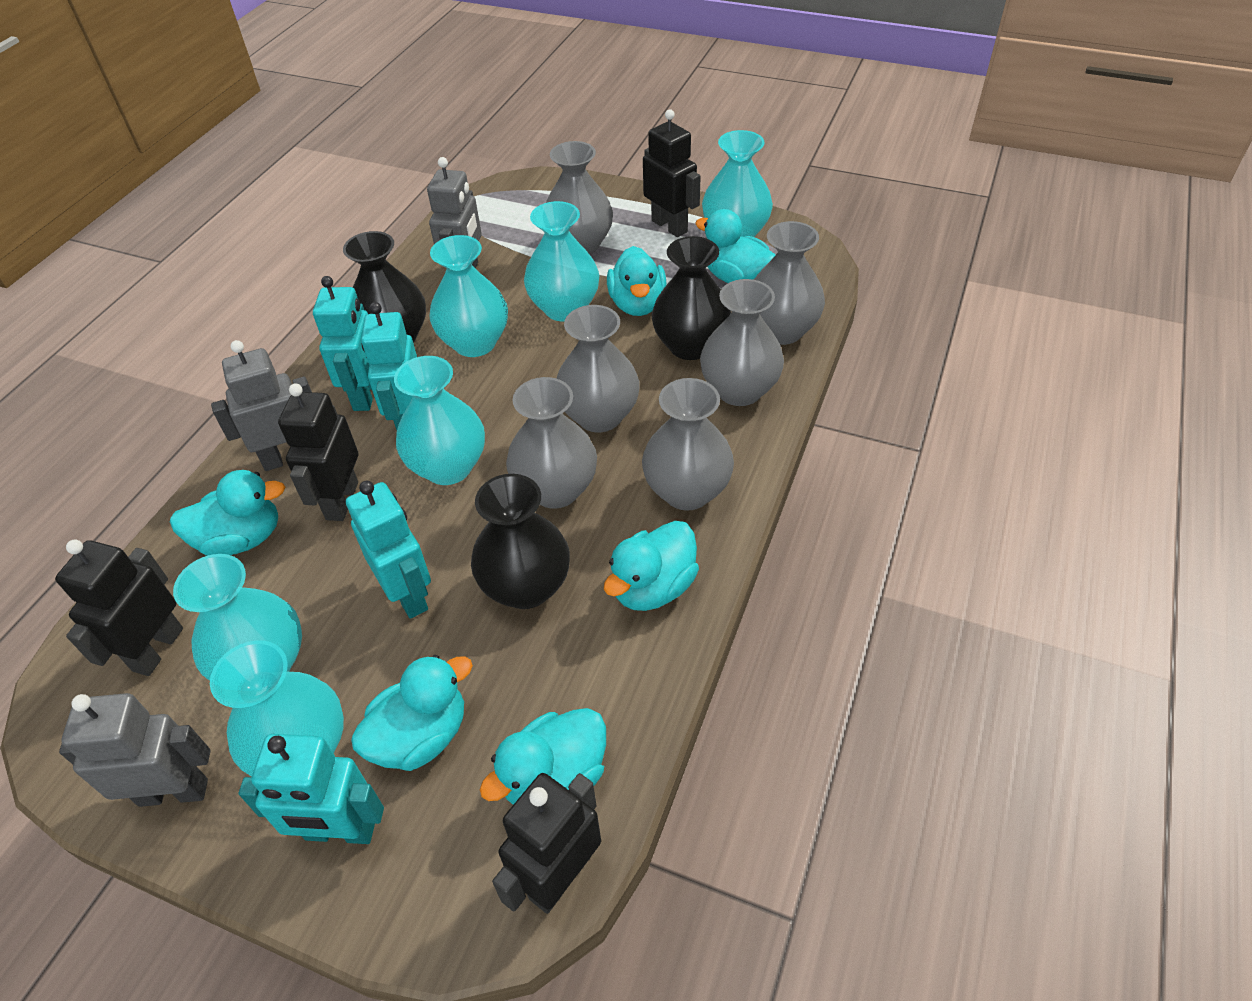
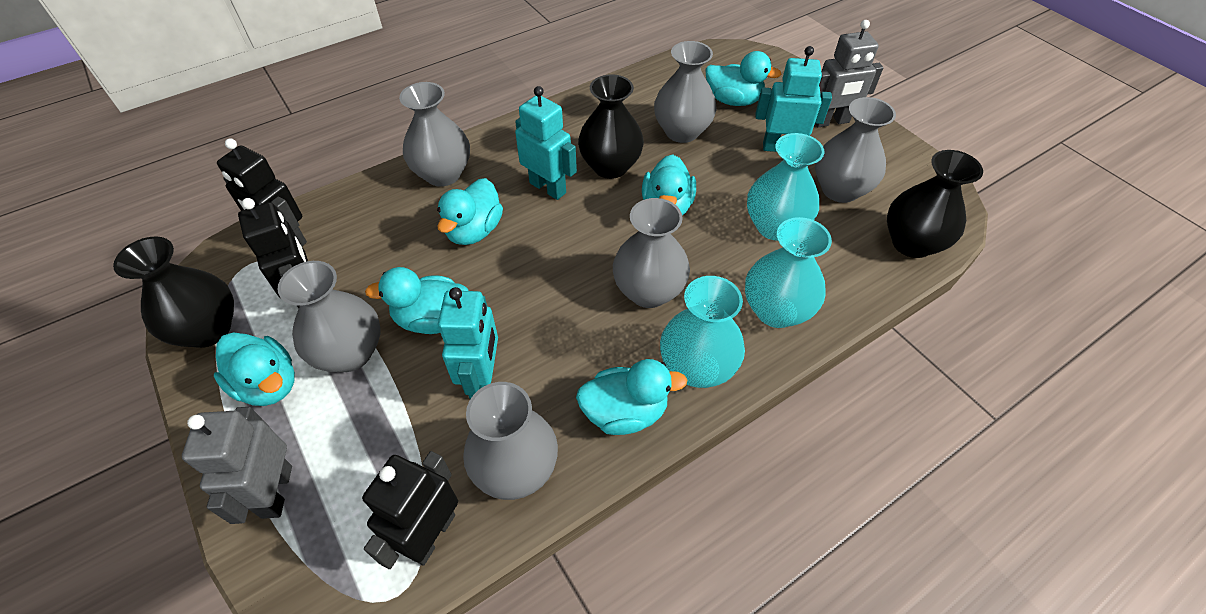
black robot: [55,539,183,676] [278,383,358,521] [492,773,601,914] [643,109,701,237] = 4 -> [217,138,307,246] [238,198,308,308] [362,451,458,569] = 3
grey robot: [59,693,211,807] [211,340,312,471] [427,157,482,268] = 3 -> [182,407,292,524] [815,20,883,127] = 2
turquoise robot: [239,734,384,844] [313,276,373,411] [346,481,431,619] [361,302,417,430] = 4 -> [438,287,498,399] [515,86,577,200] [755,46,832,152] = 3
turquoise vase: [173,554,302,681] [210,640,344,776] [394,356,485,485] [430,235,508,357] [524,201,600,322] [702,130,773,237] = 6 -> [660,276,745,388] [745,217,832,328] [747,133,824,241] = 3

